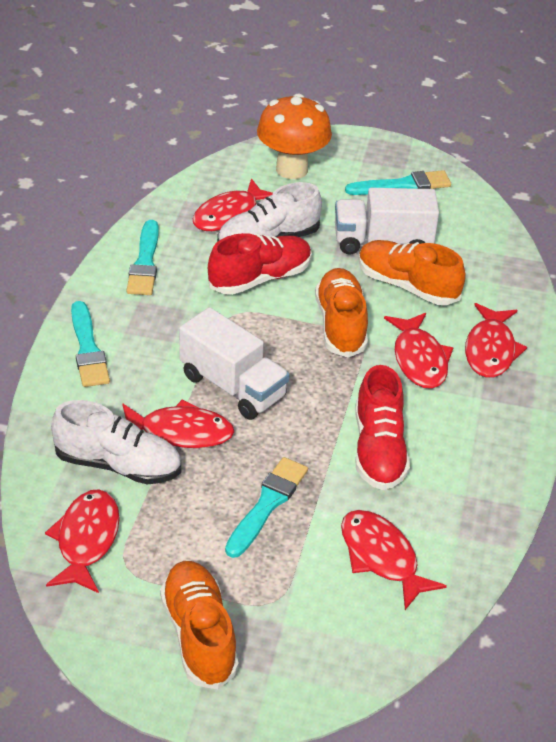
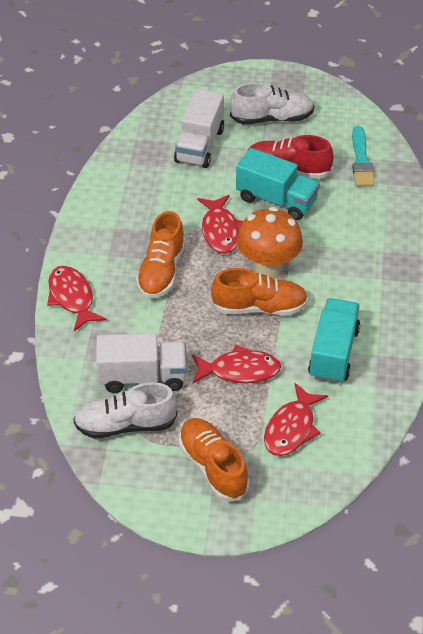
red fish: [45,489,120,593] [123,399,234,448] [193,178,273,231] [341,510,447,610] [384,313,453,389] [465,303,527,378] = 6 -> [47,266,107,331] [192,345,281,384] [197,195,243,254] [264,383,328,456] = 4
red shoe: [208,233,312,295] [355,365,410,490] = 2 -> [248,135,334,179] = 1
turquoise brush: [71,301,110,387] [127,220,159,295] [225,457,308,558] [345,170,451,195] = 4 -> [352,126,375,186] = 1
turquoise truck: none = 0 -> [236,148,320,220] [308,298,360,383] = 2

